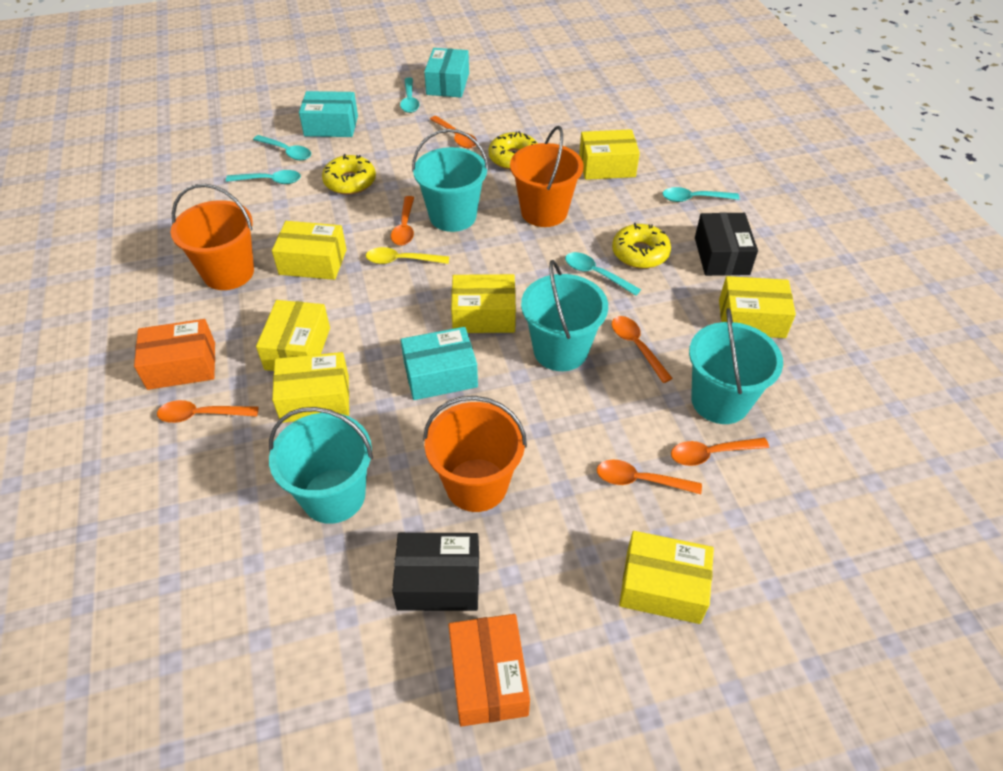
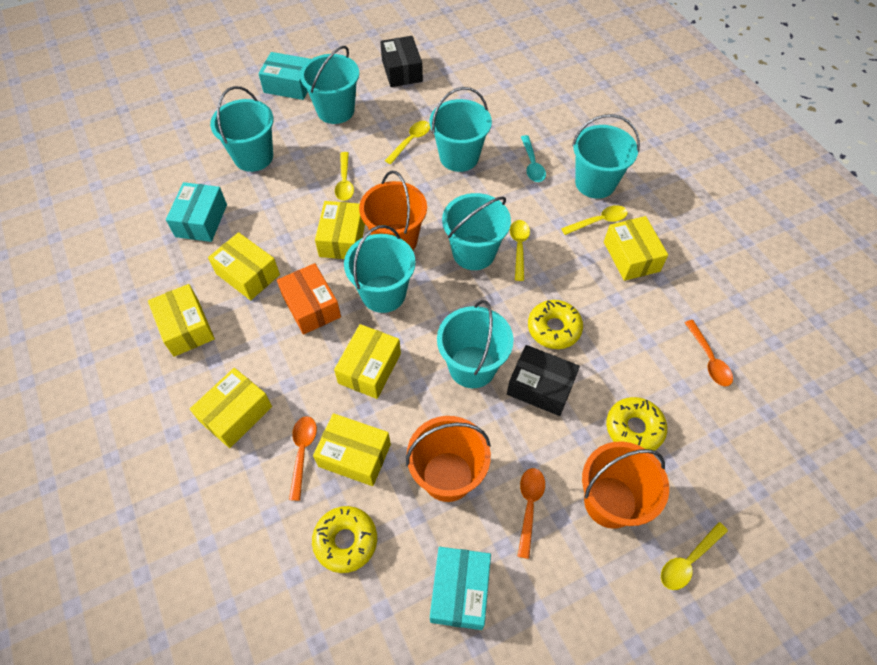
orange box: [134,319,215,390] [449,614,530,727] = 2 -> [277,263,341,335] = 1
orange spoon: [157,400,259,423] [391,196,414,246] [430,116,477,148] [597,460,702,494] [612,316,673,383] [671,438,769,466] = 6 -> [289,416,317,501] [518,468,545,559] [684,320,733,387] = 3
turquoise bucket: [269,407,373,524] [412,129,489,232] [521,260,608,371] [689,308,783,424] = 4 -> [210,86,273,172] [300,46,359,124] [344,225,416,313] [430,87,492,172] [437,300,514,388] [442,193,511,270] [572,114,640,199] = 7
turquoise spoon: [226,170,301,184] [253,135,311,160] [400,78,419,113] [565,252,641,296] [662,187,739,202] = 5 -> [521,135,546,182] = 1
yellow spoon: [366,247,449,264] = 1 -> [335,152,354,201] [385,121,430,164] [510,220,530,281] [561,205,628,235] [661,522,728,590] = 5

